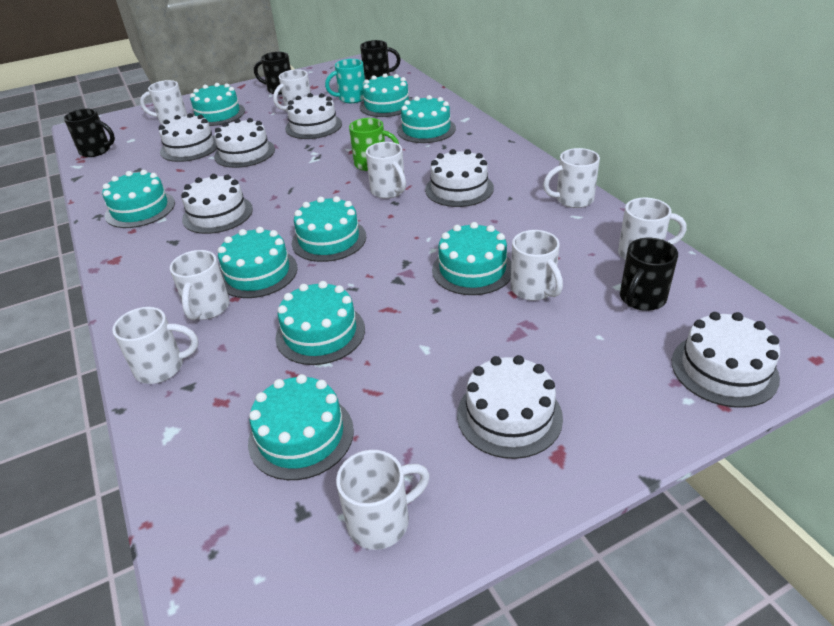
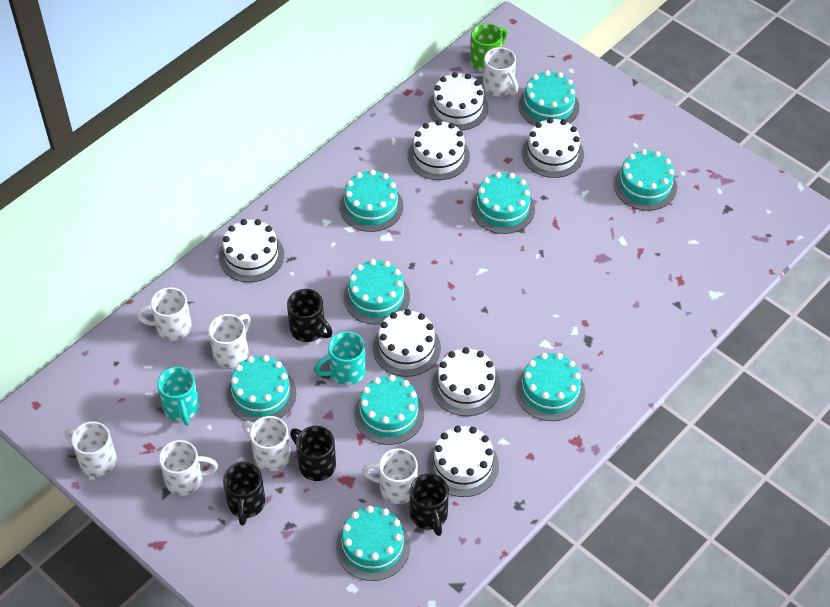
turquoise mug: [325,59,365,103] = 1 -> [157,367,199,426] [315,331,366,385] = 2
white mug: [112,307,198,384] [140,80,187,125] [170,250,230,320] [273,69,311,112] [336,450,430,550] [366,142,406,199] [510,230,563,300] [543,148,600,208] [618,198,687,260] = 9 -> [65,421,117,477] [137,287,192,341] [159,440,218,496] [208,314,251,368] [242,416,291,471] [362,448,418,504] [483,47,518,96] = 7

